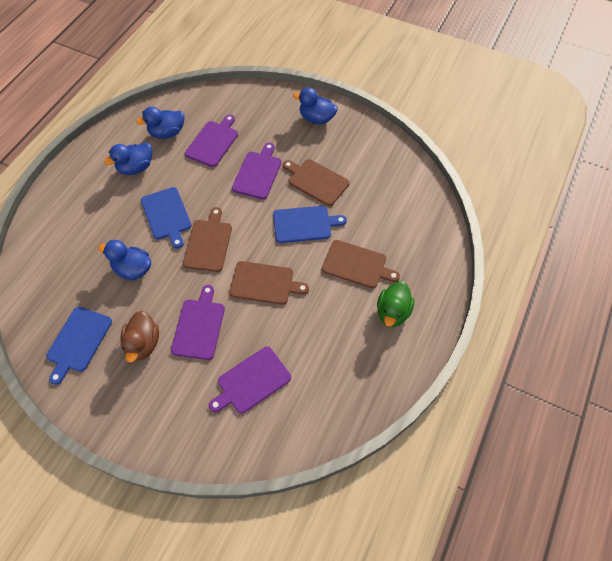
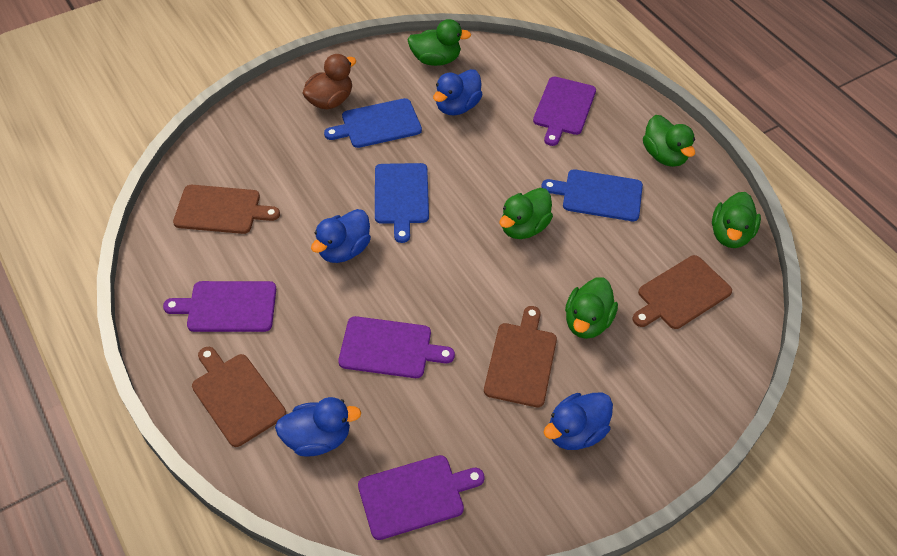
green duck: [377,281,414,327] = 1 -> [407,19,471,66] [500,188,553,239] [565,277,618,339] [643,115,695,167] [712,192,761,248] = 5

